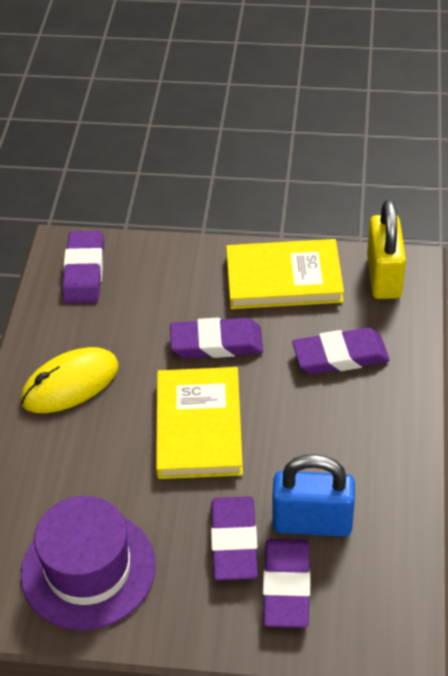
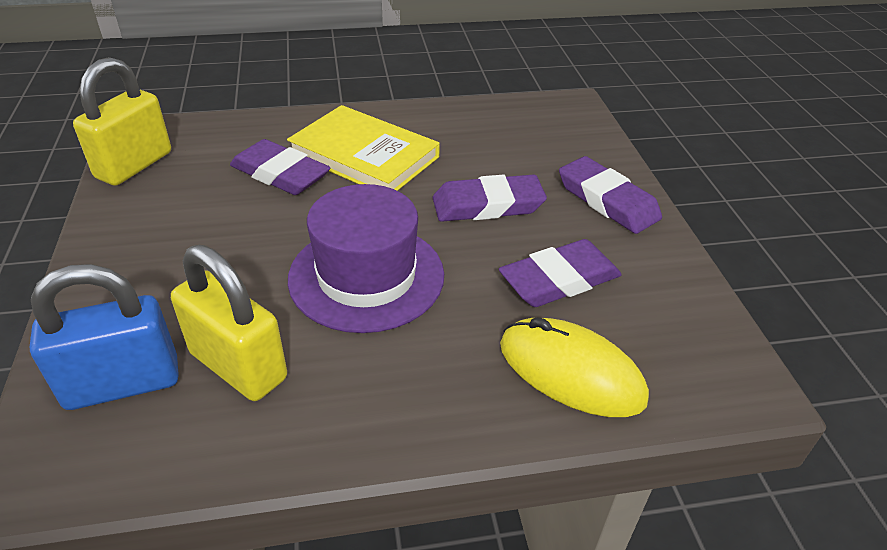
purple eraser: [62,231,104,303] [170,318,263,358] [211,496,258,580] [263,539,310,628] [292,327,390,374] = 5 -> [230,139,330,195] [433,174,547,222] [499,239,622,307] [559,156,662,234] = 4
yellow book: [156,367,243,479] [226,239,344,309] = 2 -> [287,105,440,191] = 1
yellow padlock: [367,199,406,299] = 1 -> [73,57,171,186] [171,245,287,401] = 2

